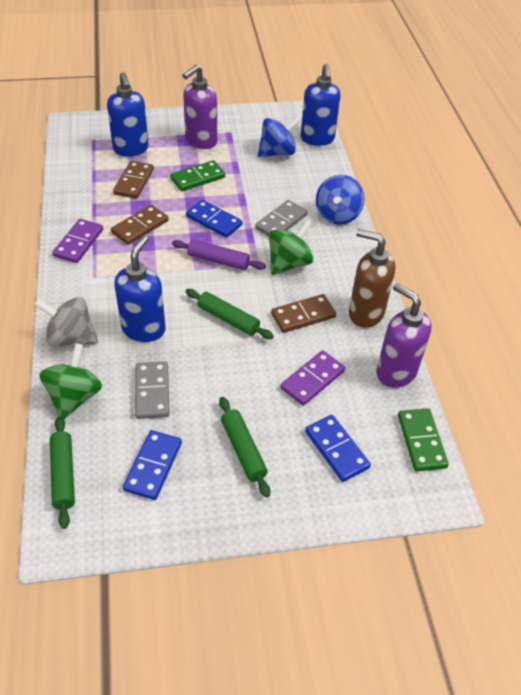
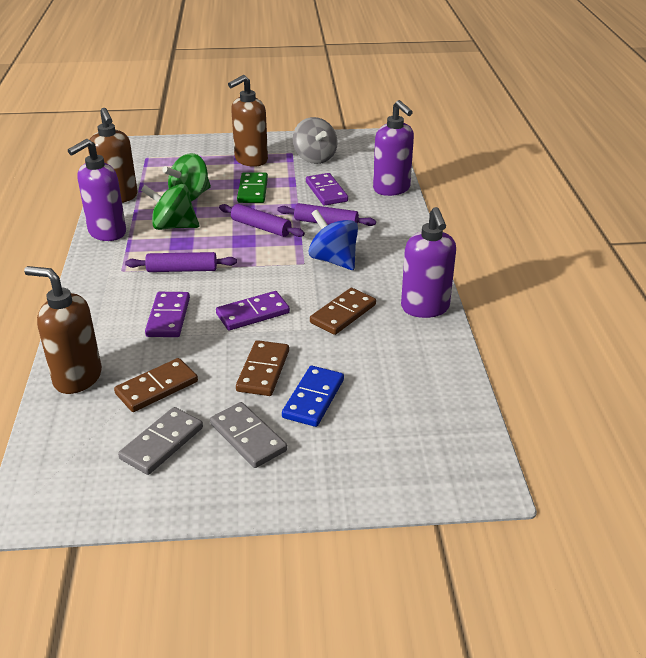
blue domino: [123,430,182,500] [186,200,242,238] [305,415,371,482] = 3 -> [282,366,344,427] = 1
blue soap dispenser: [107,72,149,156] [114,236,166,342] [301,64,340,146] = 3 -> none = 0
blue spinning top: [258,116,301,157] [316,175,365,225] = 2 -> [308,209,358,270] = 1
brown soap dispenser: [349,229,395,328] = 1 -> [24,266,102,394] [88,108,138,203] [228,75,268,167] = 3
green domino: [170,160,225,191] [398,408,449,471] = 2 -> [237,173,268,203] = 1
green rolling pin: [50,416,75,529] [185,289,274,339] [219,397,270,497] = 3 -> none = 0
purple domino: [52,219,103,263] [281,350,345,406] = 2 -> [145,292,190,337] [216,291,290,331] [306,173,348,206] = 3
purple rolling pin: [172,239,266,270] = 1 -> [125,252,237,272] [219,204,305,237] [277,203,376,226] = 3
purple soap dispenser: [183,64,217,149] [376,283,431,388] = 2 -> [68,139,126,241] [373,100,414,196] [401,207,456,318] = 3

